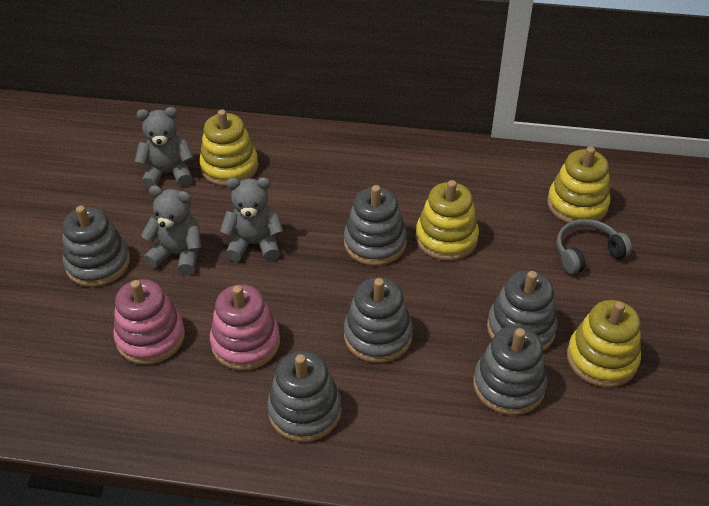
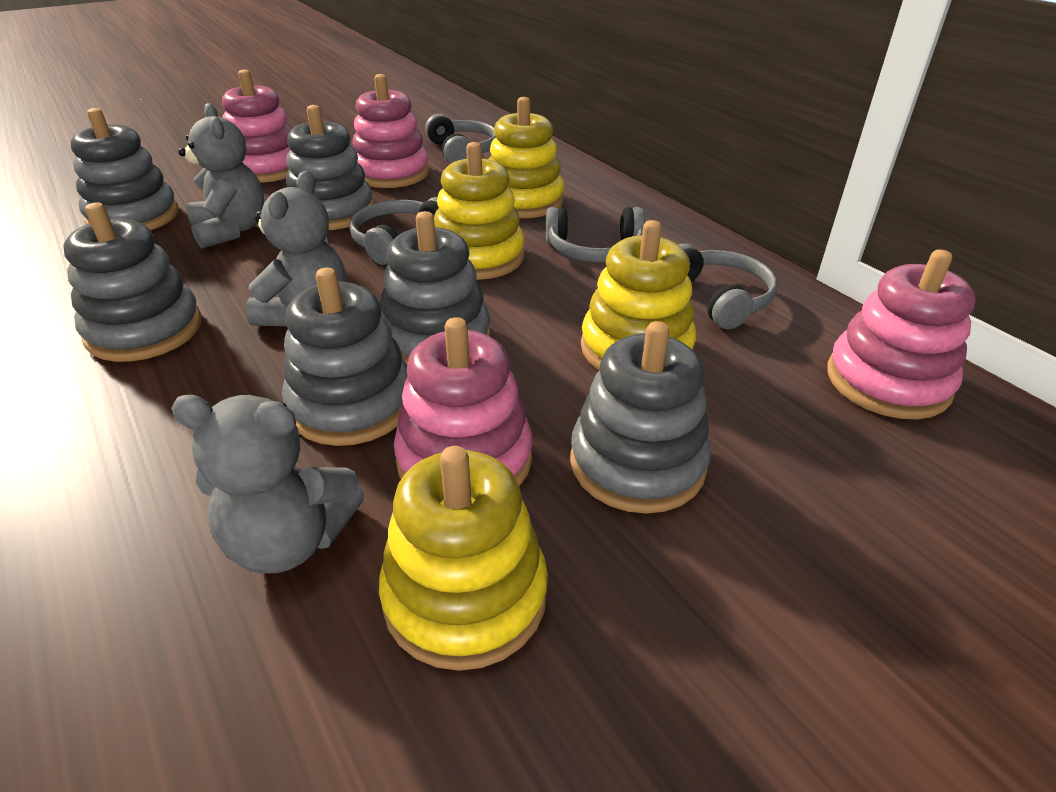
grey headphones: [556,219,632,274] = 1 -> [350,197,439,265] [425,114,496,164] [546,207,645,263] [678,244,777,329] = 4
pink stacking toy: [113,279,185,365] [210,284,280,370] = 2 -> [222,70,293,183] [352,74,429,188] [394,317,532,486] [827,249,976,419] = 4

